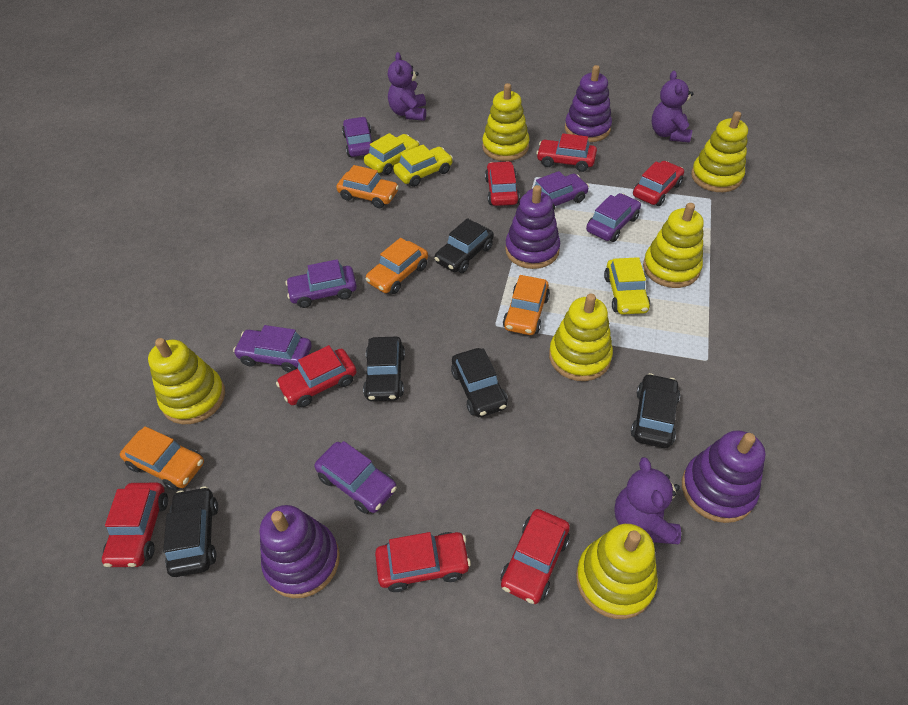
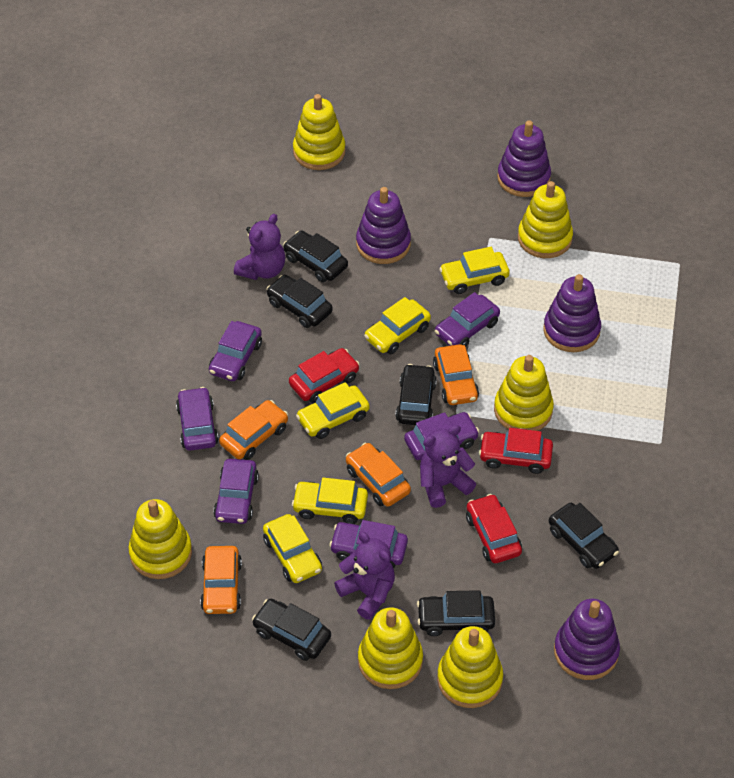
black car: [163,486,218,577] [363,337,405,401] [435,218,494,273] [451,348,508,417] [631,373,680,448] = 5 -> [252,599,331,661] [266,275,333,328] [283,231,348,283] [395,364,437,425] [417,590,495,636] [549,503,619,569] = 6
red car: [102,483,168,567] [276,345,357,407] [375,532,471,592] [485,161,520,206] [501,509,570,604] [536,133,597,172] [633,161,684,206] = 7 -> [289,348,360,403] [466,494,522,563] [479,428,553,474] = 3
yellow car: [364,133,420,175] [393,145,453,187] [604,257,651,314] = 3 -> [263,514,322,583] [292,478,368,524] [296,382,370,439] [364,297,431,354] [439,247,510,294] = 5

